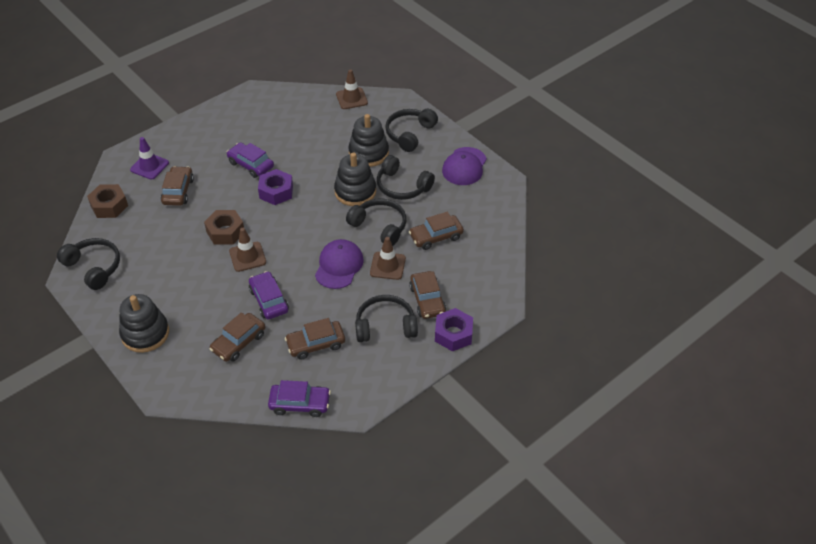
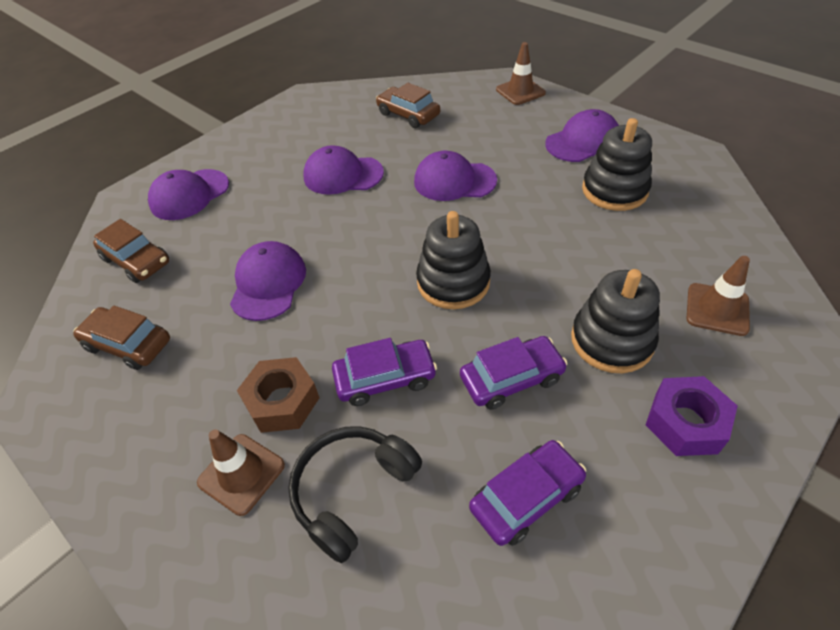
black headphones: [57,238,120,290] [346,199,406,246] [355,295,418,342] [377,155,435,200] [385,109,438,152] = 5 -> [288,426,422,563] = 1
brown car: [161,166,194,206] [209,312,265,362] [285,318,345,360] [409,212,464,250] [409,271,446,319] = 5 -> [73,305,170,370] [93,219,169,283] [376,83,440,128] = 3
brown nut: [87,184,128,218] [204,210,244,245] = 2 -> [237,357,319,433] = 1
purple cap: [315,239,364,289] [442,147,487,185] = 2 -> [148,169,229,220] [230,241,306,321] [303,145,384,195] [414,150,497,201] [545,109,619,162] = 5
purple nut: [258,169,293,205] [435,308,473,351] = 2 -> [646,376,738,456] = 1
purple traffic cone: [130,137,169,180] = 1 -> none = 0

